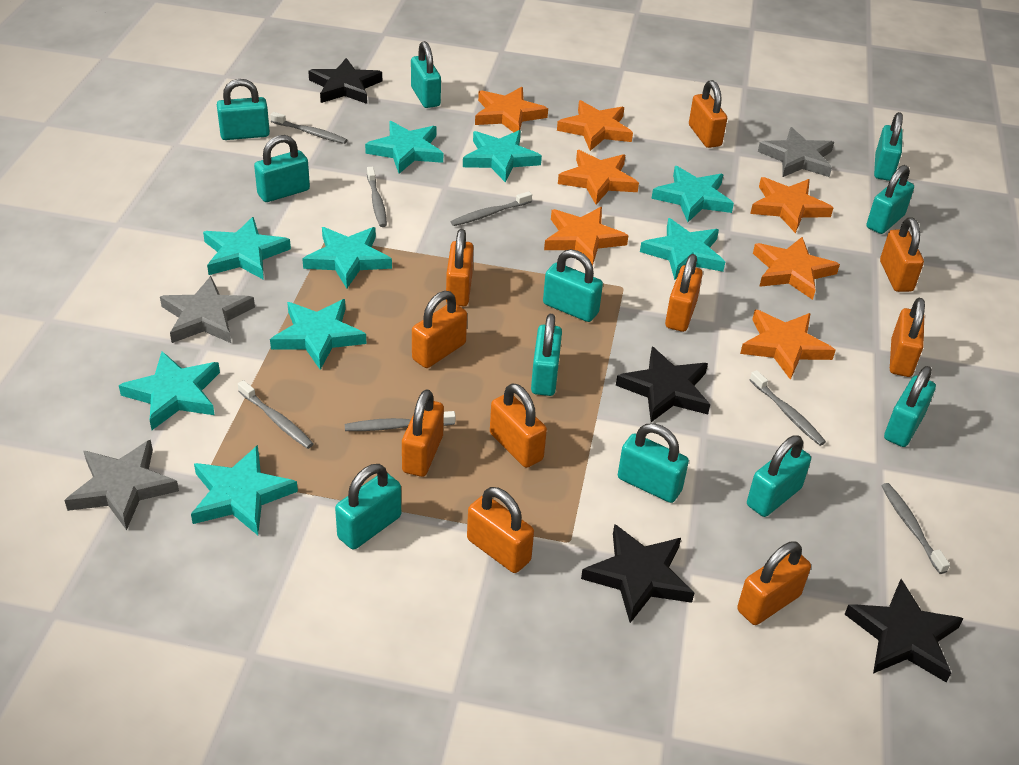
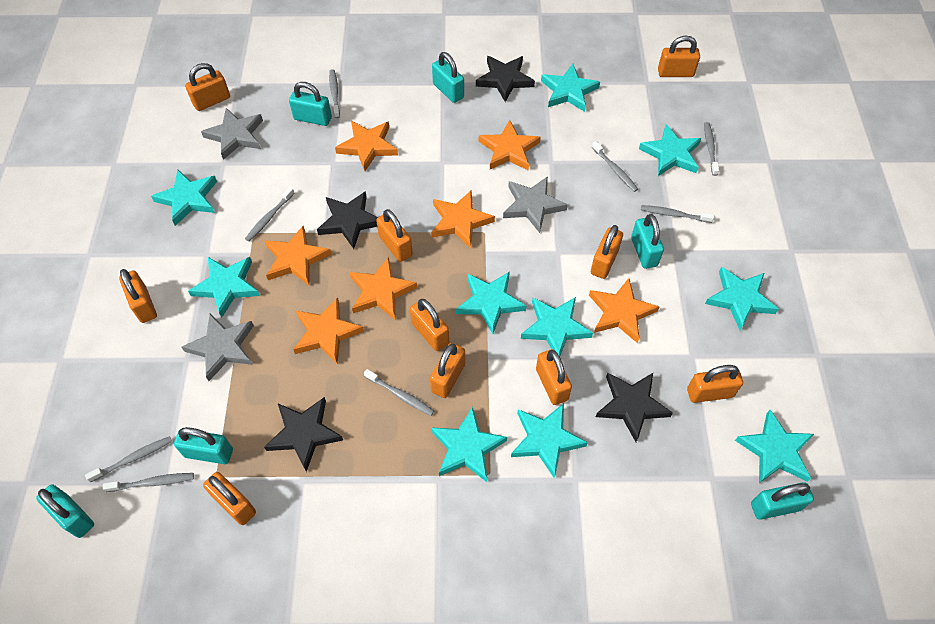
grey toothbrush: [238,380,314,449] [270,112,347,144] [345,411,456,431] [367,167,387,227] [451,191,532,226] [750,370,826,446] [881,483,950,574] = 7 -> [85,436,172,482] [103,473,194,492] [245,187,295,242] [329,69,340,118] [364,369,434,416] [592,141,638,192] [641,205,714,223] [704,122,719,176] = 8
turquoise padlock: [217,79,270,140] [254,135,310,202] [335,464,401,549] [411,41,441,108] [531,314,562,396] [543,249,603,322] [618,423,689,503] [747,435,811,517] [866,165,914,234] [874,112,903,181] [884,366,936,447] = 11 -> [36,484,94,538] [174,427,233,464] [289,82,332,126] [432,52,464,103] [631,214,664,269] [751,482,814,520] = 6
turquoise star: [119,351,220,430] [191,445,298,535] [203,217,291,280] [270,299,366,370] [302,227,392,289] [365,121,443,174] [463,130,542,183] [640,218,725,280] [652,166,734,222] = 9 -> [151,169,217,226] [188,257,260,317] [431,407,507,482] [456,272,526,334] [511,403,588,478] [521,297,593,357] [541,64,600,112] [639,124,701,176] [705,267,779,330] [735,410,814,483] = 10

